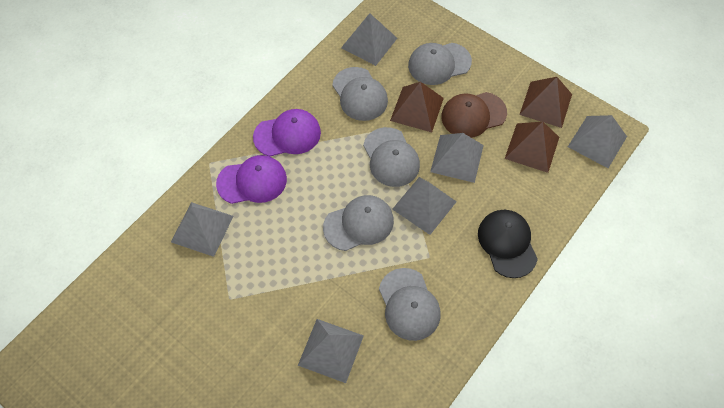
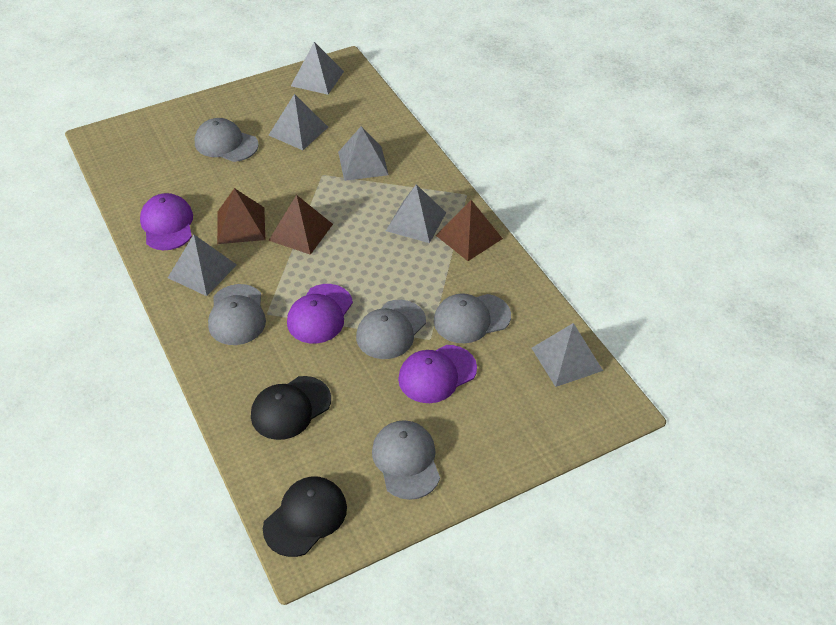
black cap: [478,210,538,278] = 1 -> [251,376,331,440] [263,476,347,557] = 2
brown cap: [441,92,507,138] = 1 -> none = 0
purple cap: [216,155,287,204] [253,109,321,157] = 2 -> [140,193,193,250] [287,284,353,343] [398,345,477,403] = 3

